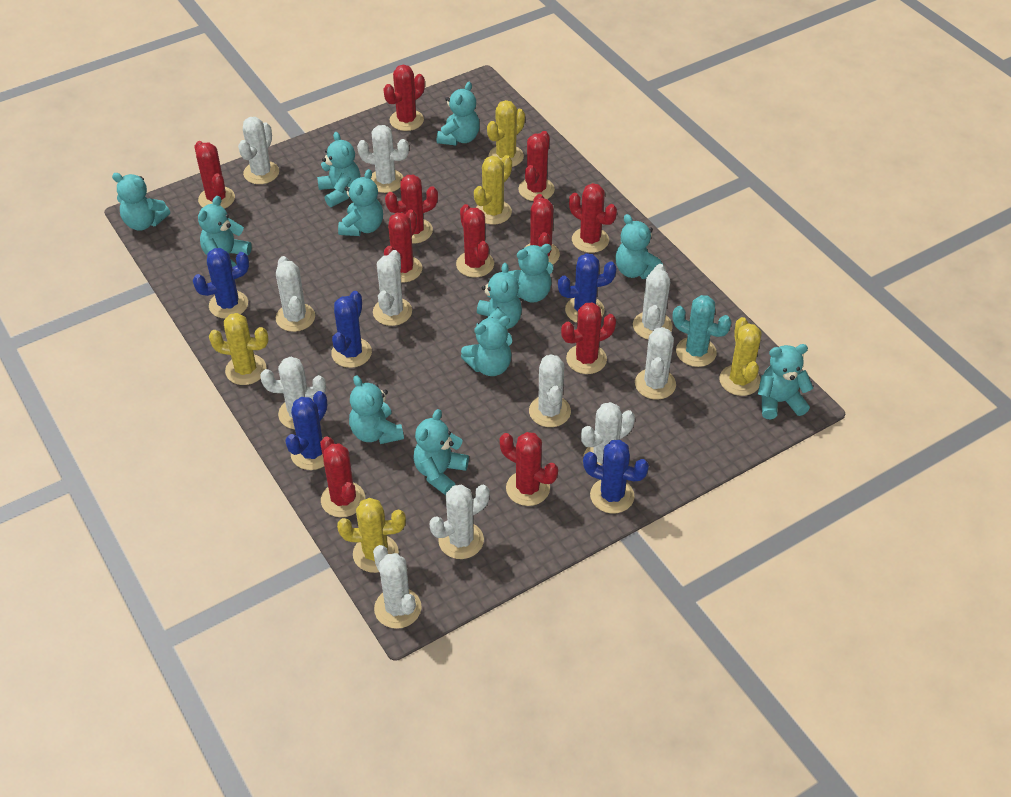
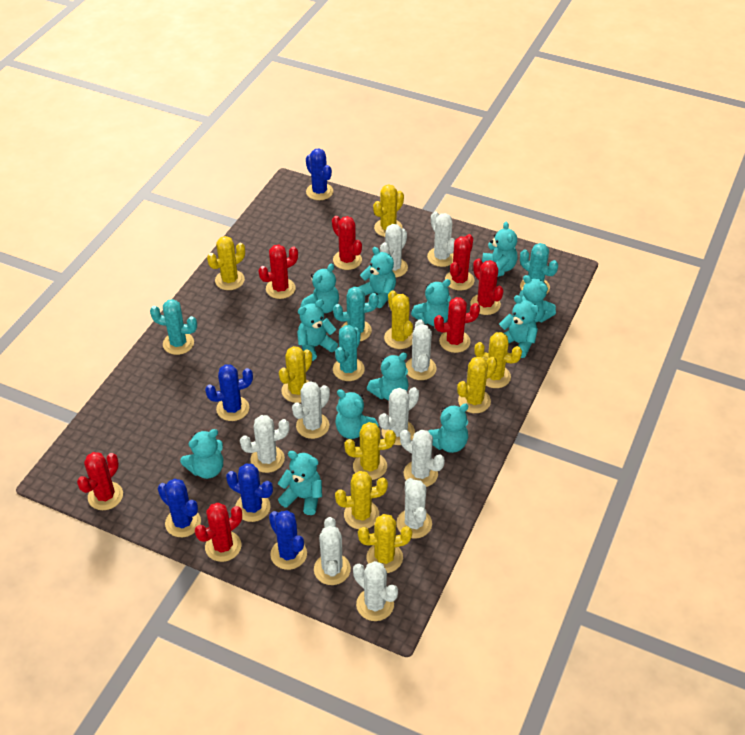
red cactus: [195,141,235,209] [320,436,365,517] [383,64,425,131] [384,209,422,283] [385,174,438,244] [456,204,494,277] [500,432,558,506] [518,131,555,201] [524,194,560,264] [561,302,616,374] [569,183,617,253] = 11 -> [77,452,123,510] [195,503,242,562] [259,245,298,299] [332,216,362,270] [434,297,480,353] [445,234,474,291] [470,258,504,315] = 7
turquoise cactus: [673,295,732,367] = 1 -> [150,299,197,355] [333,287,379,341] [333,325,365,381] [520,243,558,293] = 4
white cactus: [238,117,279,184] [260,357,326,429] [275,256,315,332] [357,125,409,193] [373,250,412,326] [373,545,422,629] [430,485,490,559] [529,354,571,427] [581,402,635,466] [633,264,673,340] [635,327,676,400] = 11 -> [240,415,289,473] [292,381,330,439] [314,517,351,585] [353,561,398,621] [379,387,419,445] [380,224,408,278] [396,478,432,539] [400,430,445,487] [406,319,436,380] [427,211,455,267] = 10
yellow cactus: [209,313,269,385] [337,498,406,573] [474,155,512,225] [487,100,525,167] [719,317,762,396] = 5 -> [207,236,245,290] [279,346,312,403] [335,471,388,529] [344,422,396,480] [358,514,412,573] [373,184,404,237] [384,290,413,349] [457,357,497,413] [474,332,522,388] = 9

